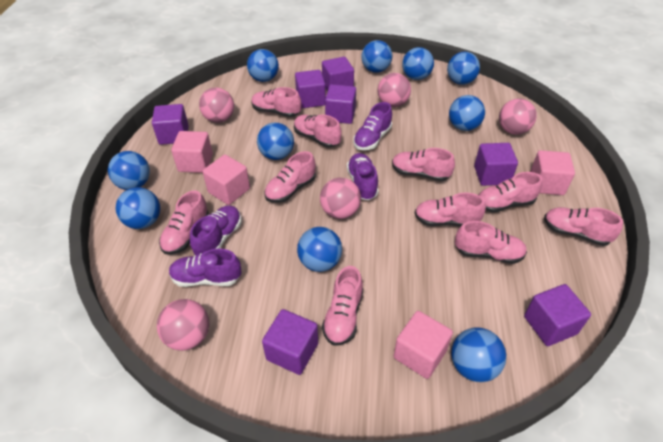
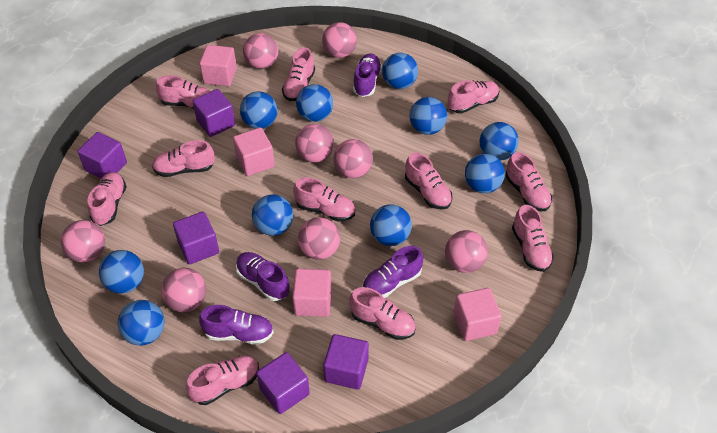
pink ball: [157,299,210,351] [199,88,234,123] [320,178,361,219] [377,73,411,107] [499,98,537,135] = 5 -> [61,220,105,262] [161,268,206,312] [243,33,278,69] [295,124,334,163] [298,217,340,260] [322,22,357,58] [334,139,373,178] [445,230,488,273] = 8
pink shoe: [159,190,209,255] [251,87,301,117] [264,151,316,203] [294,114,342,148] [322,266,363,346] [392,148,455,181] [415,193,486,227] [455,221,527,264] [479,172,543,213] [544,207,623,246] = 10 -> [87,172,127,226] [152,140,215,177] [156,75,211,109] [186,356,259,405] [282,47,315,101] [293,177,355,222] [349,287,416,340] [405,153,452,210] [448,80,499,114] [506,152,552,211] [512,205,554,272] = 11
purple cube: [152,104,189,145] [262,309,318,375] [295,70,326,108] [322,57,354,91] [325,84,356,124] [474,143,518,186] [524,284,591,346] = 7 -> [78,132,127,179] [173,212,219,264] [193,89,235,137] [256,352,310,414] [323,334,369,390] = 5

